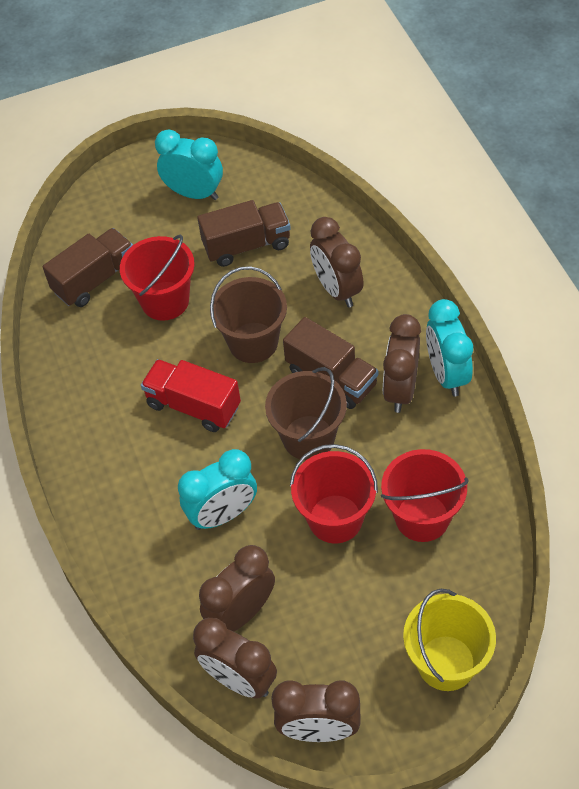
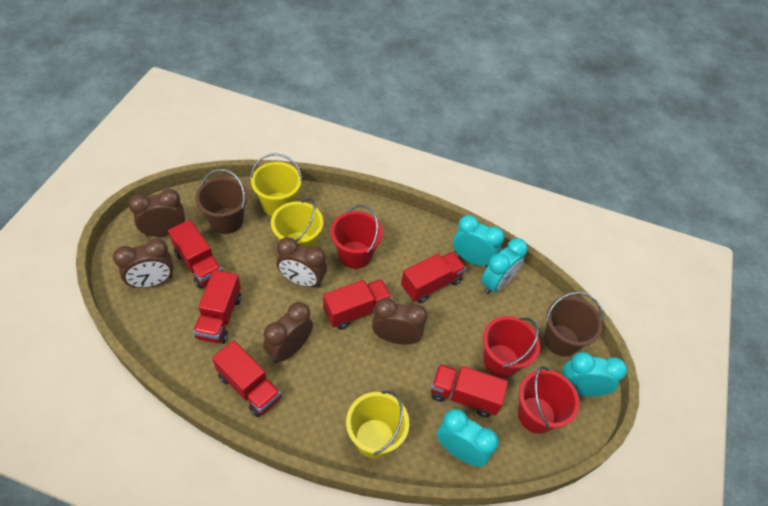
brown truck: [43,228,133,307] [197,200,291,267] [283,317,379,409] = 3 -> none = 0
red truck: [141,359,241,432] = 1 -> [168,220,224,289] [193,270,241,344] [212,341,281,417] [323,279,392,330] [401,252,466,303] [431,364,508,417] = 6
turquoise clock: [155,130,223,200] [178,449,257,530] [426,299,473,397] = 3 -> [437,409,499,467] [453,215,505,267] [481,238,528,295] [562,352,627,396] = 4
yellow bucket: [403,589,496,691] = 1 -> [250,153,302,216] [271,198,323,248] [346,390,409,458] = 3

